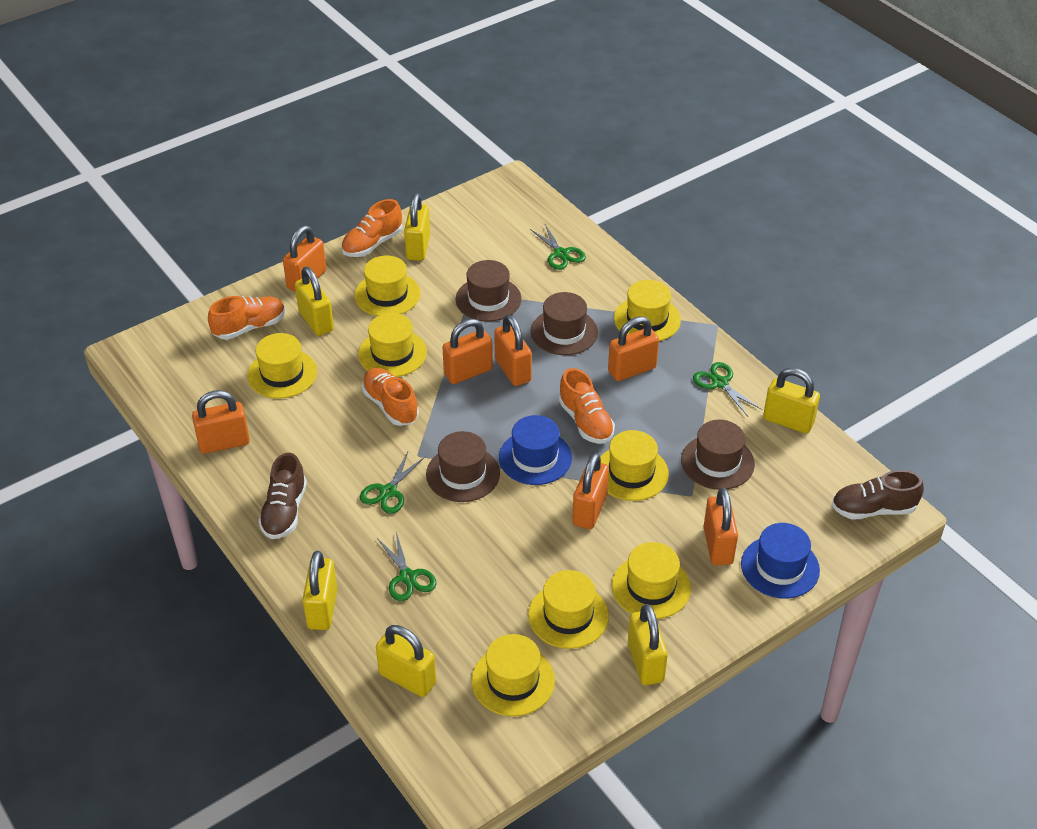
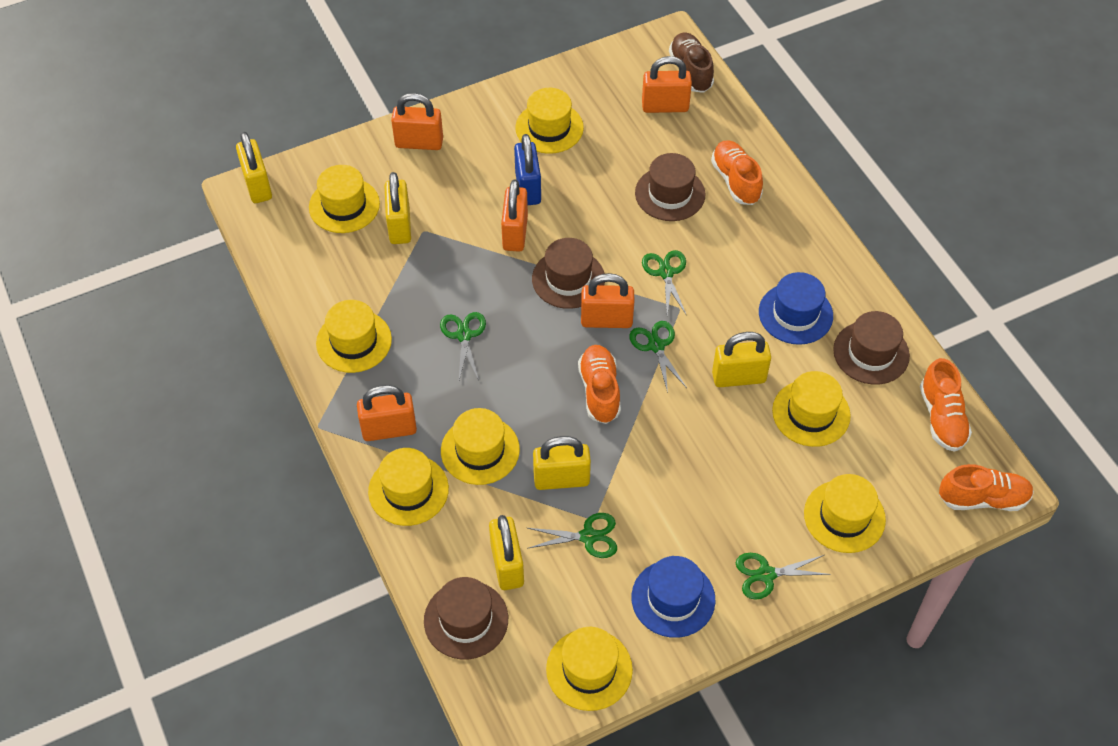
blue padlock: none = 0 -> [514,134,541,205] = 1
brown shoe: [258,453,307,539] [832,470,924,520] = 2 -> [669,33,714,93] = 1
green scissors: [360,452,425,514] [377,532,437,601] [530,224,586,270] [693,362,763,417] = 4 -> [440,312,486,380] [527,513,617,558] [629,321,687,393] [642,250,687,316] [736,553,831,600] = 5
orange padlock: [192,390,250,454] [283,225,326,292] [442,319,493,384] [494,315,532,386] [572,453,609,529] [608,316,659,381] [704,488,738,566] = 7 -> [357,385,417,441] [391,93,443,150] [501,179,528,252] [581,273,634,328] [642,56,692,113] = 5
yellow padlock: [295,267,334,336] [302,551,338,630] [376,625,436,697] [404,193,430,261] [628,604,668,685] [763,368,820,434] = 6 -> [236,132,272,203] [384,172,411,244] [489,515,524,590] [533,436,591,490] [712,332,771,387] = 5

